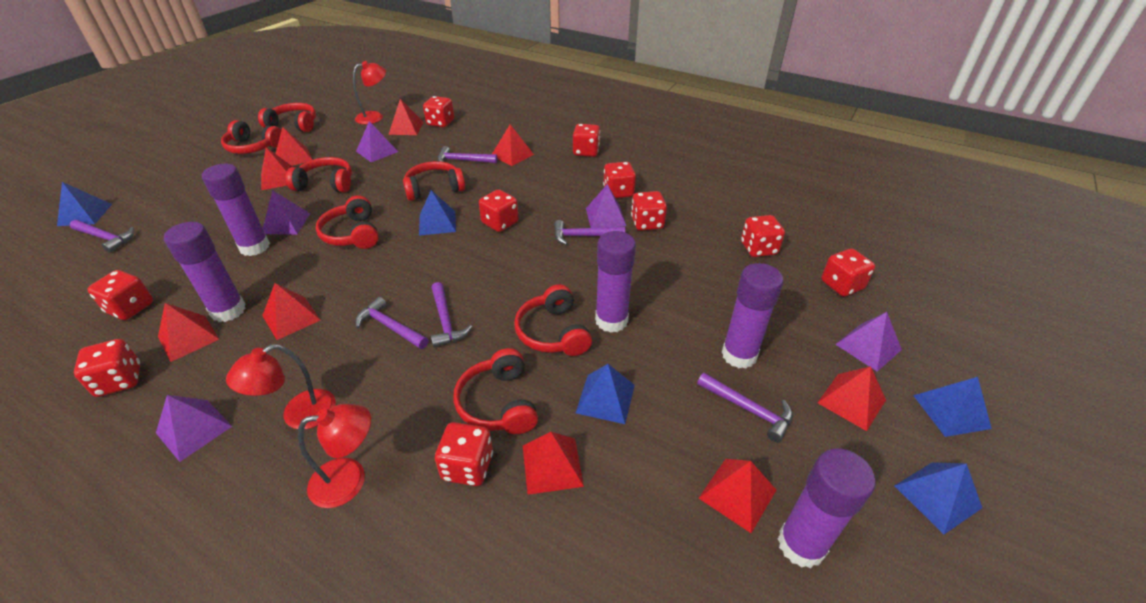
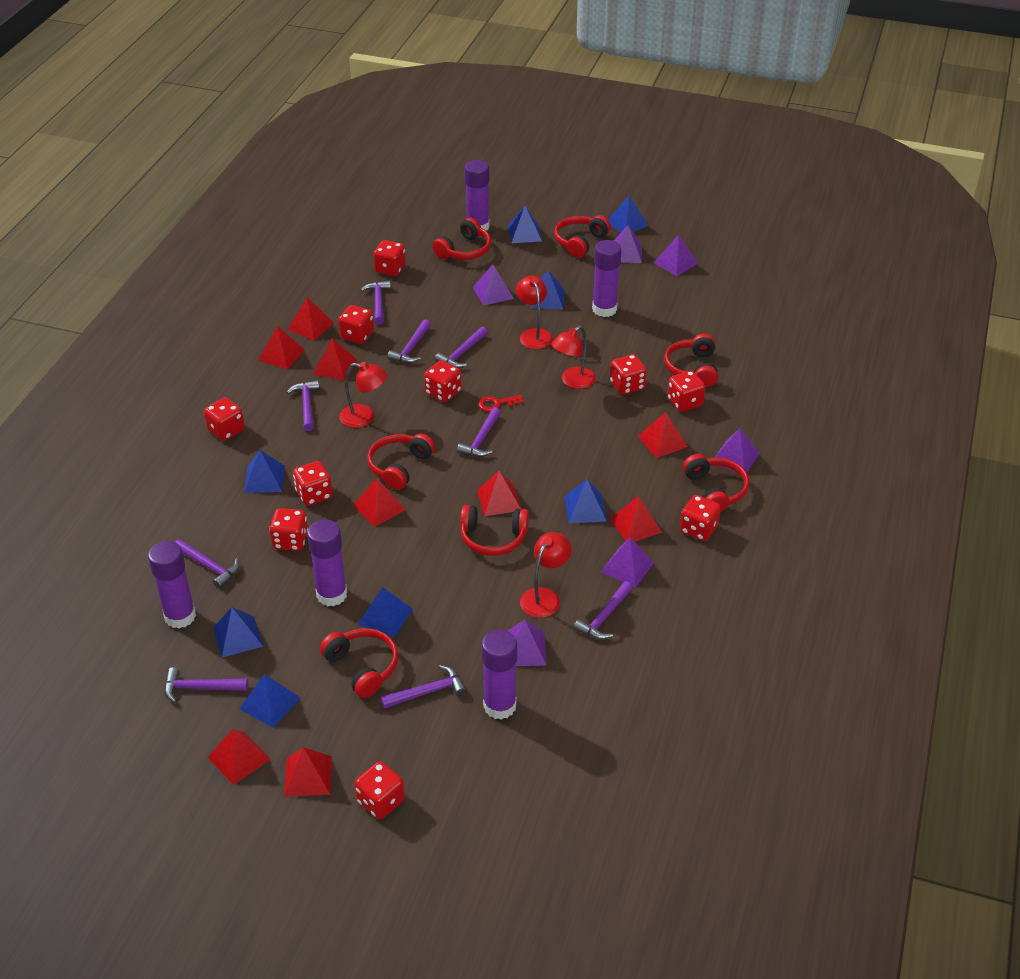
blue pyramid: [57,182,112,226] [419,190,456,236] [576,364,635,424] [894,462,982,534] [913,377,992,437] = 5 -> [213,607,263,658] [239,674,301,728] [244,450,285,493] [357,587,413,638] [508,206,542,243] [531,270,565,309] [564,479,607,523] [608,196,649,232] = 8
purple hammer: [70,220,134,253] [355,297,429,349] [431,282,472,348] [438,146,497,163] [554,220,625,245] [697,373,793,443] = 6 -> [164,667,248,703] [175,539,240,589] [287,380,319,431] [361,280,391,324] [381,665,467,709] [388,319,431,363] [435,327,488,368] [457,407,501,457] [573,581,633,640] = 9
purple pyramid: [156,395,232,462] [263,190,310,234] [356,121,398,162] [586,184,626,228] [835,312,902,371] = 5 -> [473,264,514,306] [508,620,546,666] [601,538,654,588] [614,225,642,263] [653,234,698,276] [715,428,760,473] = 6
red key: none = 0 -> [478,395,524,412] = 1
red lamp: [226,344,336,429] [298,404,371,508] [353,61,386,124] = 3 -> [339,362,388,428] [516,276,553,349] [520,532,572,618] [551,326,596,389] = 4

